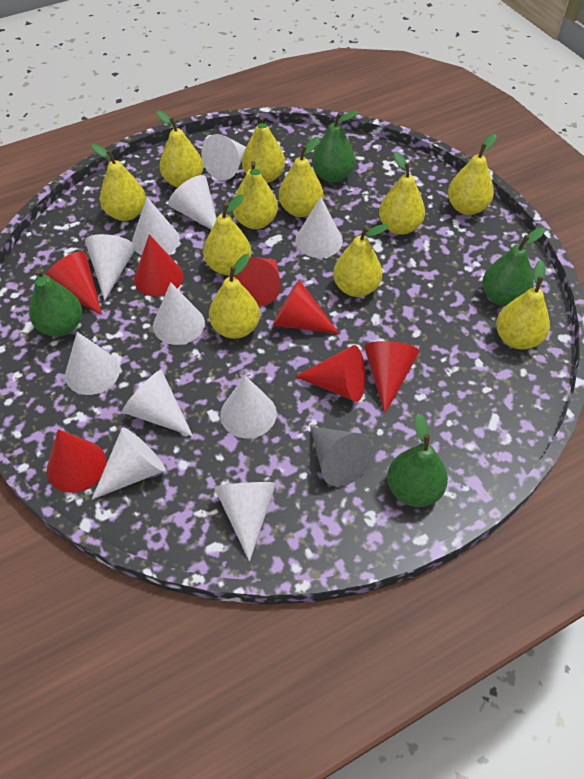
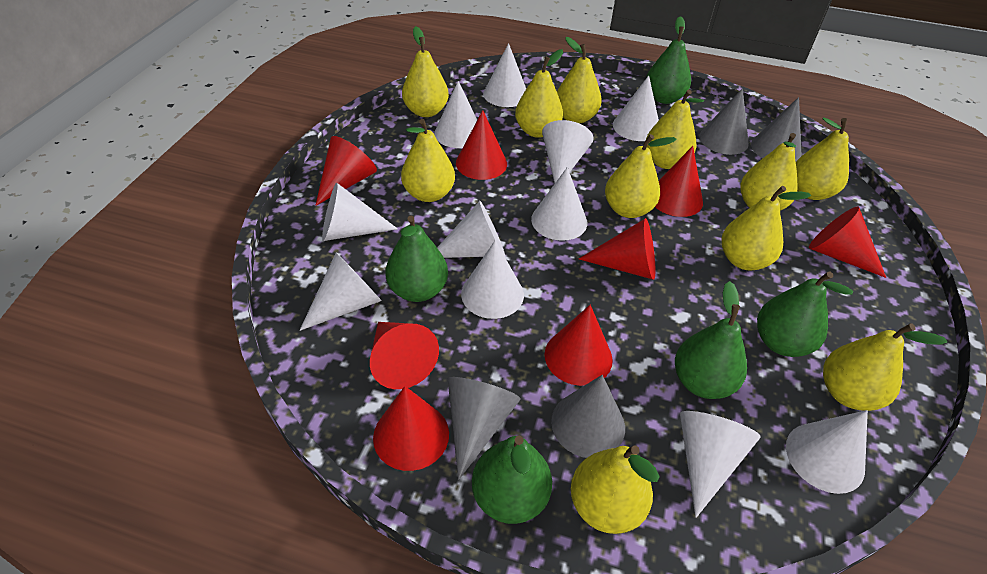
green pear: [29,269,82,336] [312,110,359,182] [387,413,448,507] [482,227,545,307] = 4 -> [385,216,448,302] [472,436,552,524] [646,16,691,104] [675,281,747,399] [757,271,853,357] = 5
grey cone: [310,426,373,487] = 1 -> [448,377,521,479] [551,375,625,458] [699,88,749,155] [751,97,801,162] = 4
red cone: [45,251,102,315] [47,429,106,493] [134,234,183,296] [233,257,281,306] [273,280,339,334] [295,345,366,402] [364,341,420,413] = 7 -> [315,136,377,206] [370,322,439,389] [373,386,449,471] [456,110,507,180] [544,305,613,386] [579,218,655,280] [655,146,703,217] [809,206,886,278] = 8

